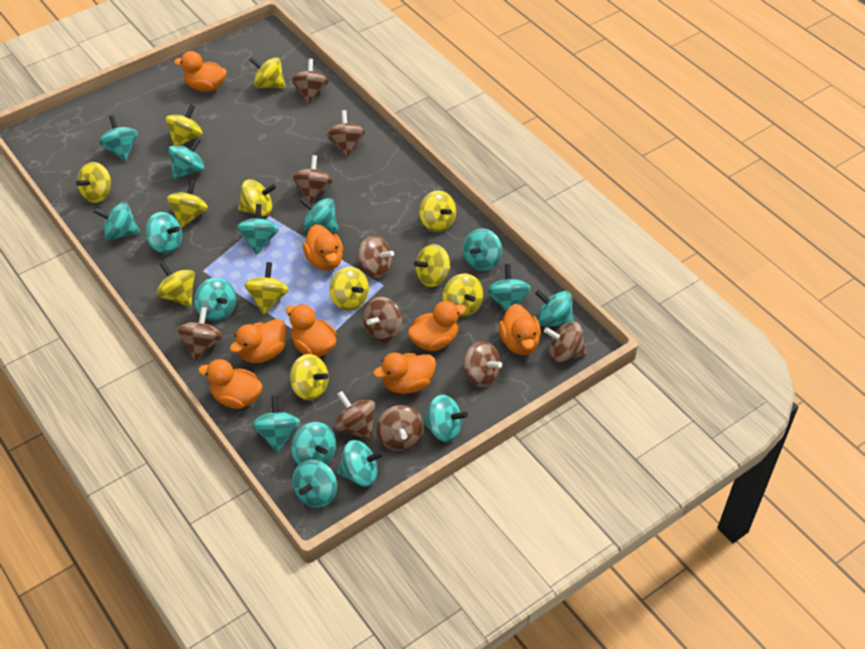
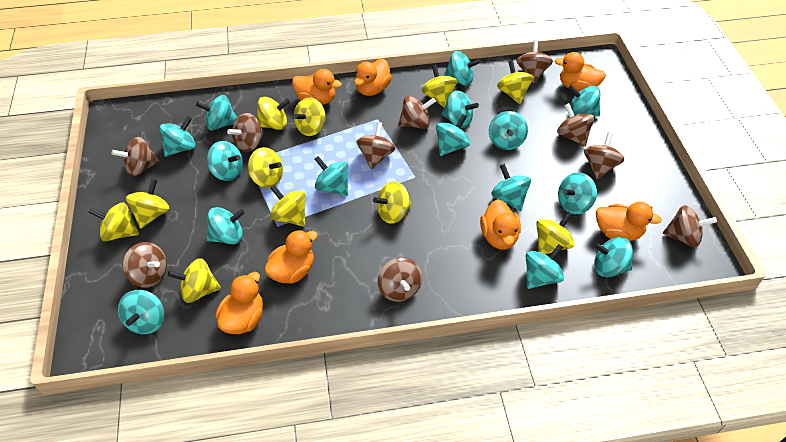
orange duck: [174,51,227,92] [198,359,263,409] [230,319,286,363] [285,304,337,357] [303,224,343,271] [373,353,436,394] [407,301,466,351] [499,304,541,355] = 8 -> [215,272,263,334] [264,230,318,284] [292,69,342,105] [354,59,392,96] [480,199,521,250] [555,52,606,92] [596,202,662,241] = 7
yellow spinning top: [76,162,111,203] [156,261,195,307] [166,104,202,146] [167,179,208,228] [238,179,276,216] [245,262,289,315] [249,57,286,88] [290,354,328,400] [330,267,369,311] [414,244,451,287] [419,190,456,232] [443,274,484,317] = 12 -> [89,203,139,241] [126,179,169,228] [168,258,221,303] [248,147,283,188] [257,97,290,130] [270,185,306,226] [293,97,325,136] [373,181,411,224] [422,64,457,107] [497,60,533,104] [536,211,575,254] = 11

